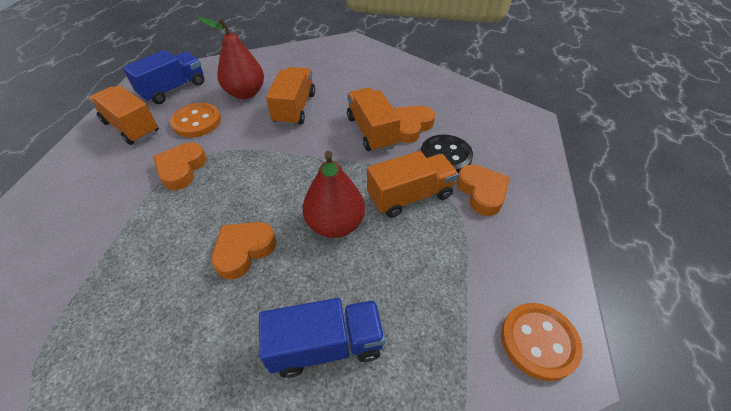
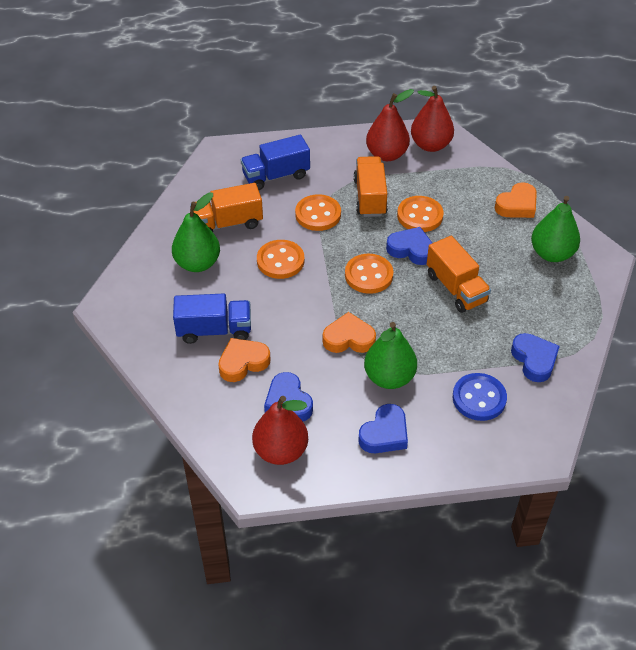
black button: [421,134,473,174] = 1 -> none = 0
blue button: none = 0 -> [453,373,507,421] = 1
blue heart: none = 0 -> [264,372,313,421] [358,404,408,453] [386,227,432,265] [511,333,560,382] = 4
green pear: none = 0 -> [172,192,220,272] [364,322,417,389] [531,196,580,262] = 3
orange button: [170,103,221,138] [501,303,583,381] = 2 -> [257,240,304,279] [295,194,341,231] [345,254,393,294] [397,196,444,232] = 4
orange heart: [153,143,207,190] [211,222,276,280] [393,106,435,143] [457,164,510,216] = 4 -> [218,338,271,382] [323,312,376,353] [495,182,537,218] = 3
orange truck: [89,85,159,145] [266,67,315,126] [347,87,401,152] [367,151,459,218] = 4 -> [190,183,263,232] [353,156,388,217] [427,236,491,313] = 3
red pear: [198,17,264,99] [303,151,365,238] = 2 -> [252,396,308,465] [366,89,414,161] [411,86,454,152] = 3

